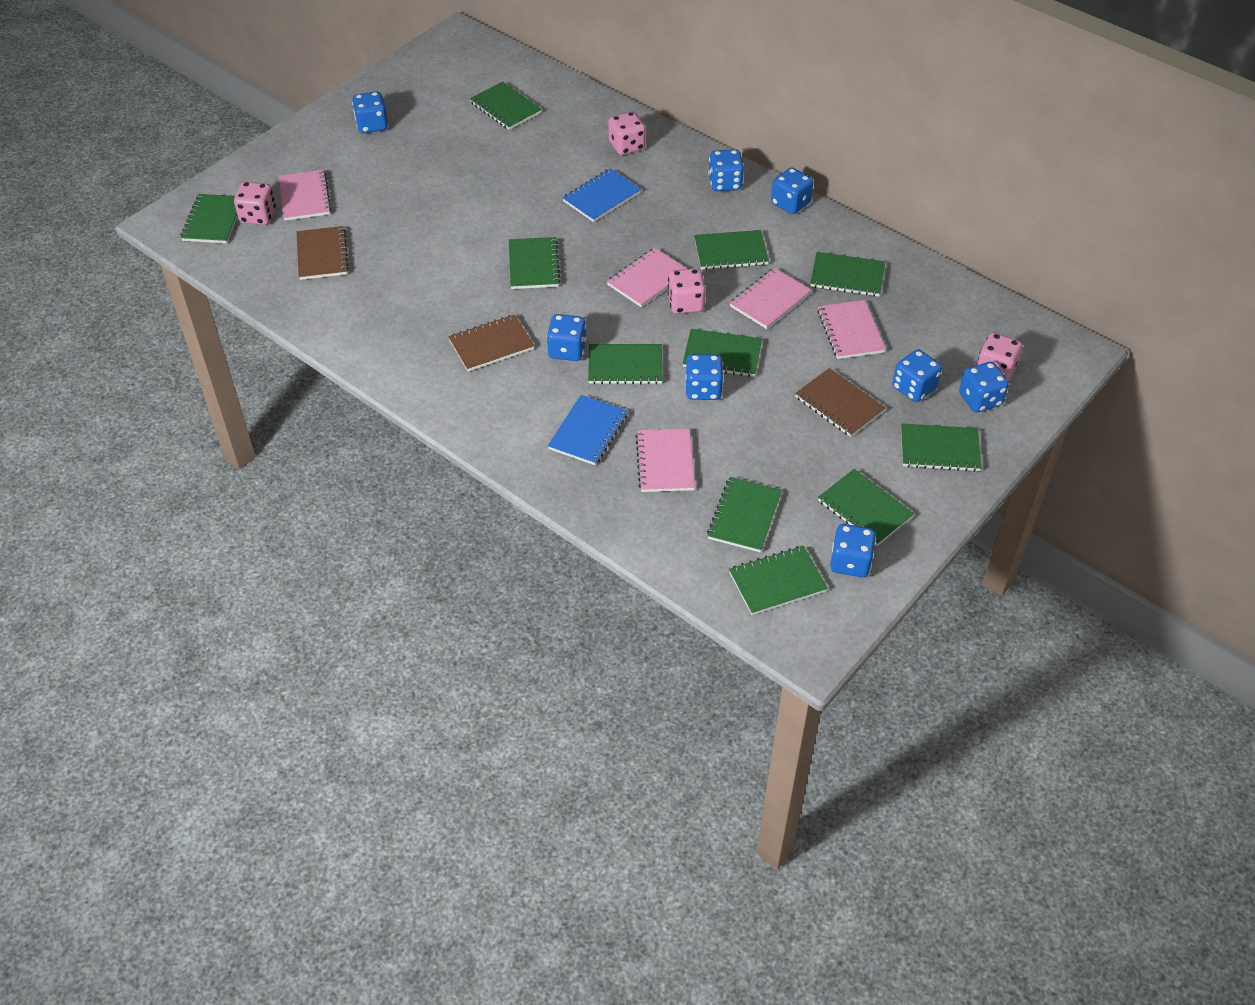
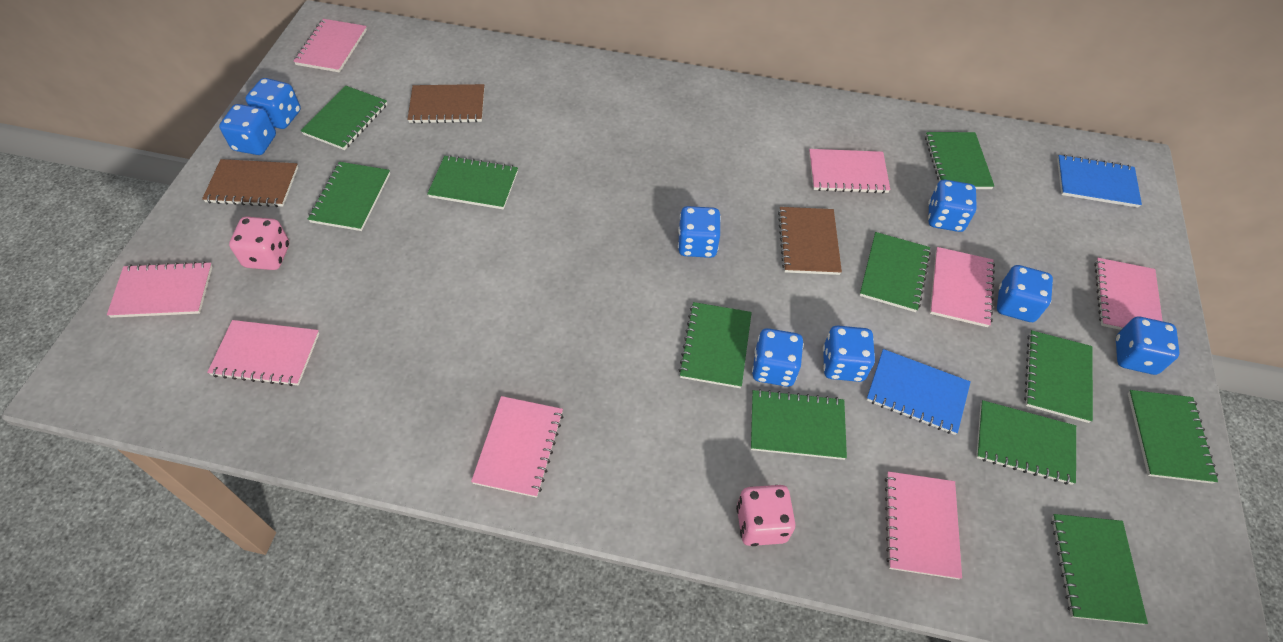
pink dice: [234,182,276,225] [608,111,646,155] [668,269,706,314] [977,333,1022,381] = 4 -> [229,217,289,270] [736,485,796,546] = 2
pink notebook: [279,170,331,221] [607,248,687,307] [636,428,695,492] [730,268,812,329] [817,300,886,359] = 5 -> [107,261,213,318] [207,320,319,386] [293,19,367,72] [471,396,564,498] [809,149,890,194] [885,471,962,579] [930,247,995,327] [1094,258,1163,330] = 8

